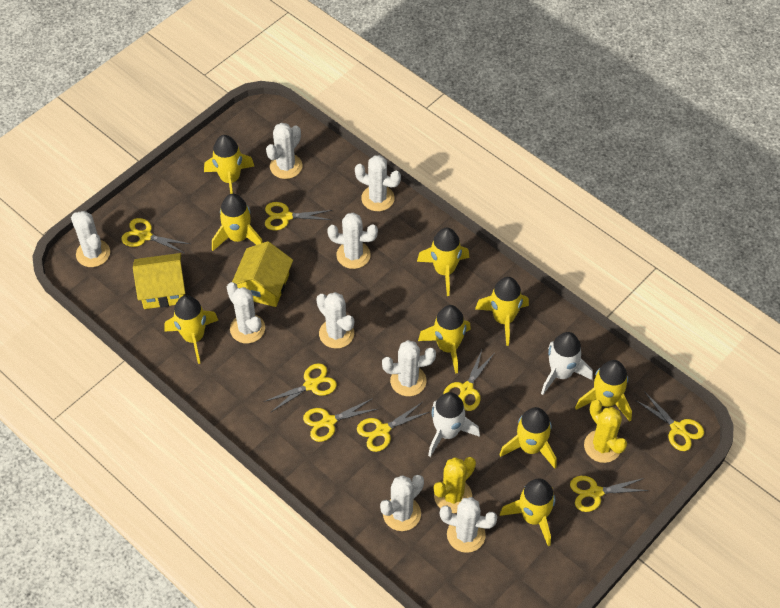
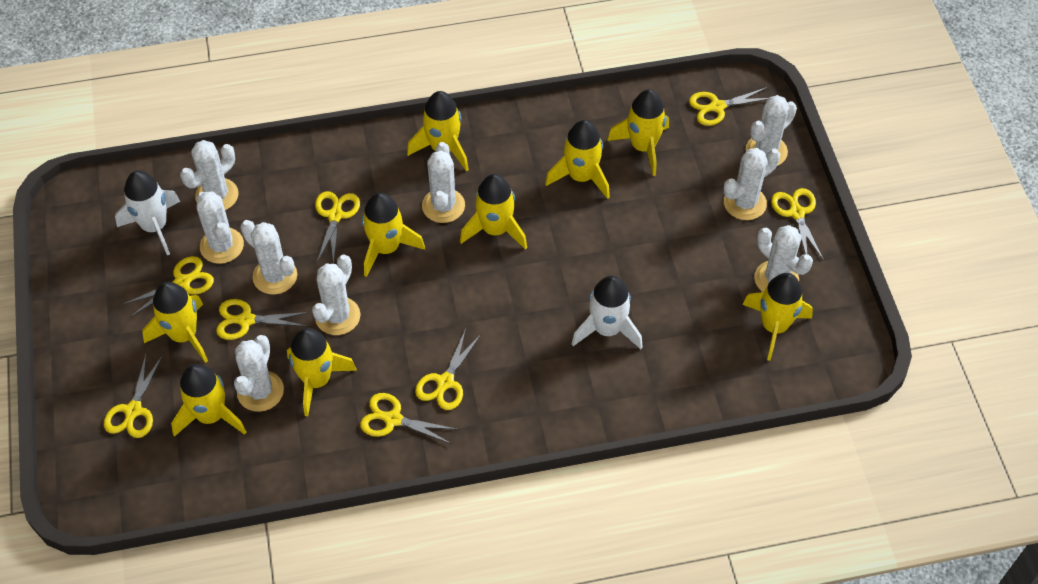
yellow cactus: [434,457,476,513] [584,400,627,463] = 2 -> none = 0
yellow house: [133,253,185,309] [232,241,293,307] = 2 -> none = 0

